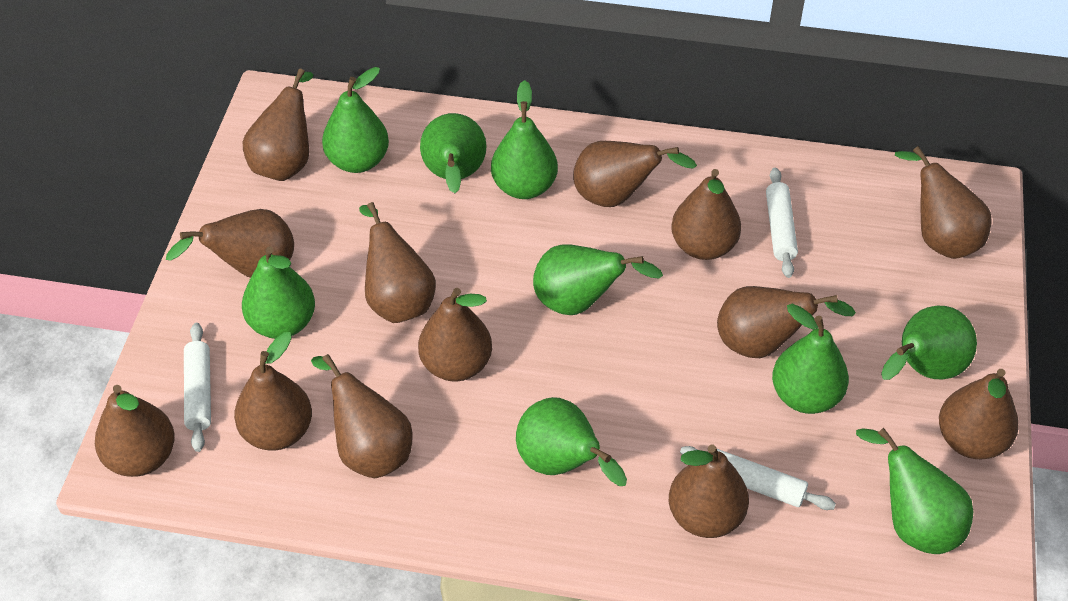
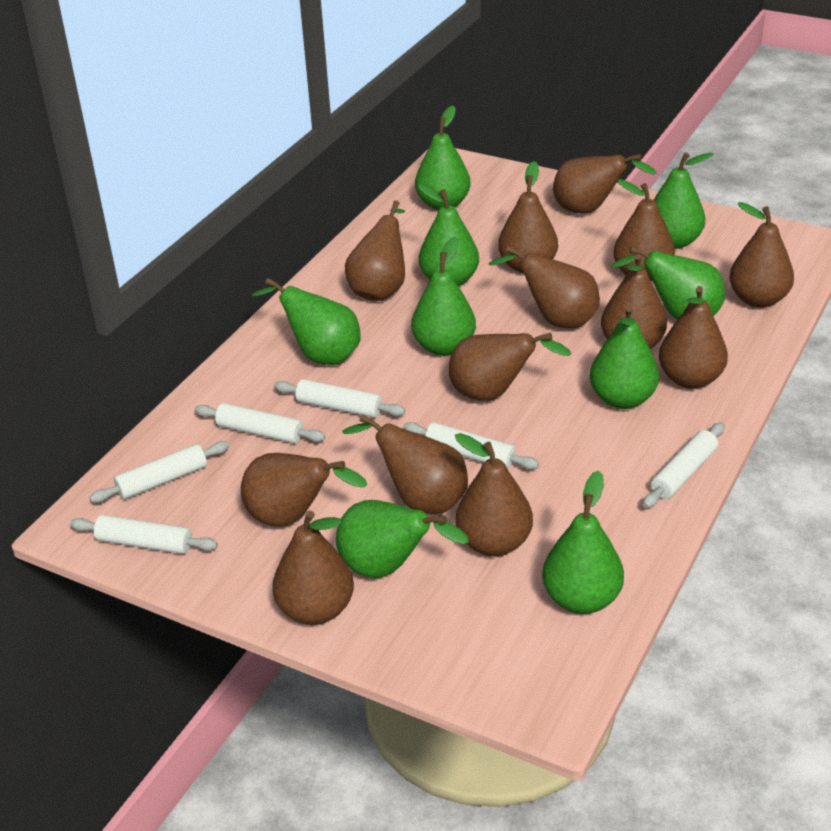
white rolling pin: [184,323,211,452] [680,446,836,510] [766,168,798,278] = 3 -> [70,515,218,554] [89,441,229,503] [195,403,326,443] [274,379,405,418] [403,422,539,470] [643,422,725,508] = 6

